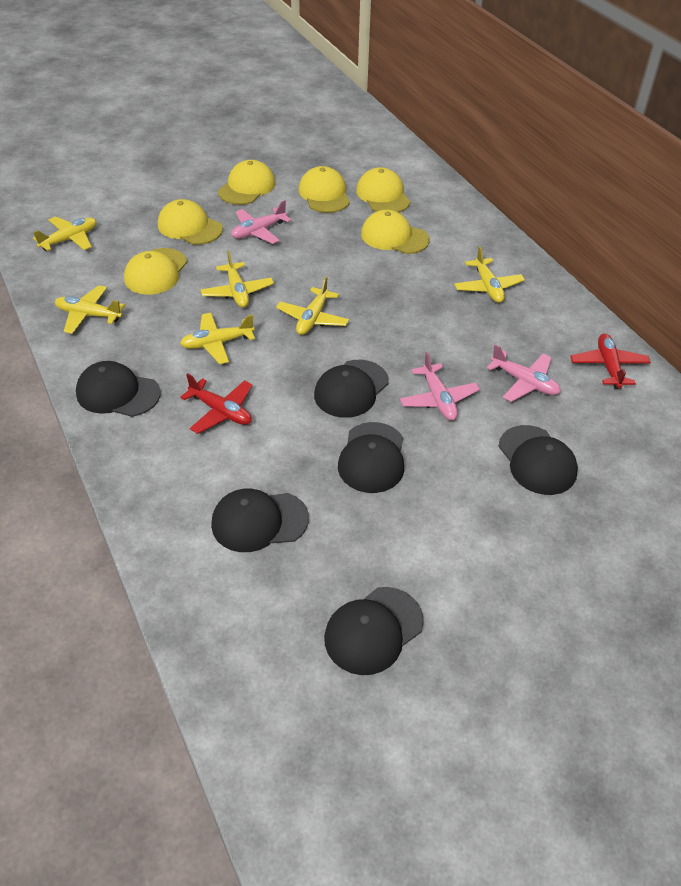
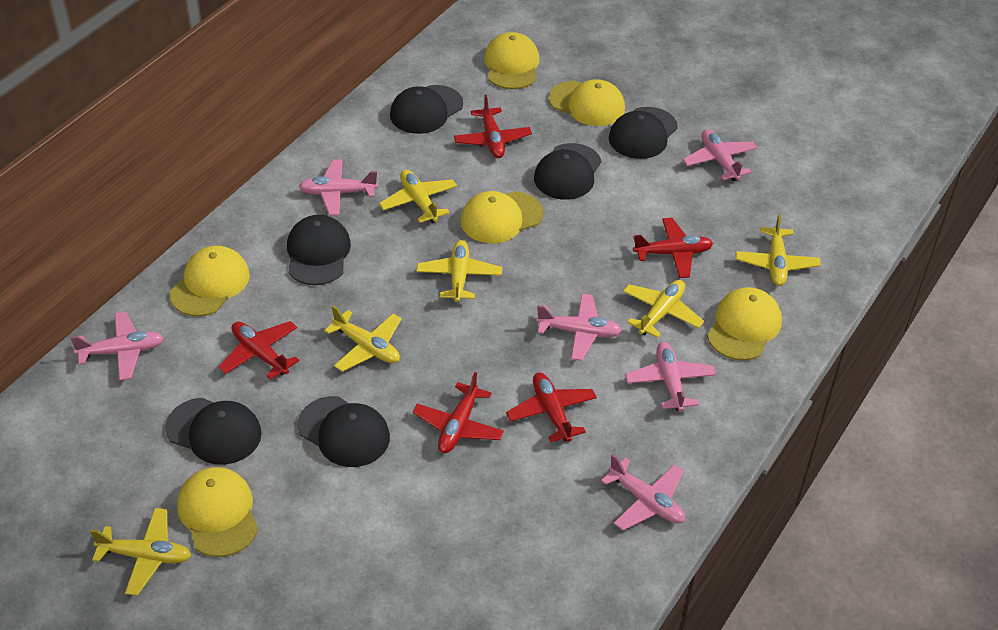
pink plane: [231,200,291,244] [400,352,480,420] [486,345,560,402] = 3 -> [70,311,164,381] [299,159,378,215] [536,294,622,361] [601,454,685,530] [625,342,716,412] [683,129,757,181] = 6
red plane: [180,373,252,434] [570,333,651,389] = 2 -> [218,321,299,380] [413,372,504,453] [454,95,532,158] [506,373,597,442] [633,218,713,278] = 5

